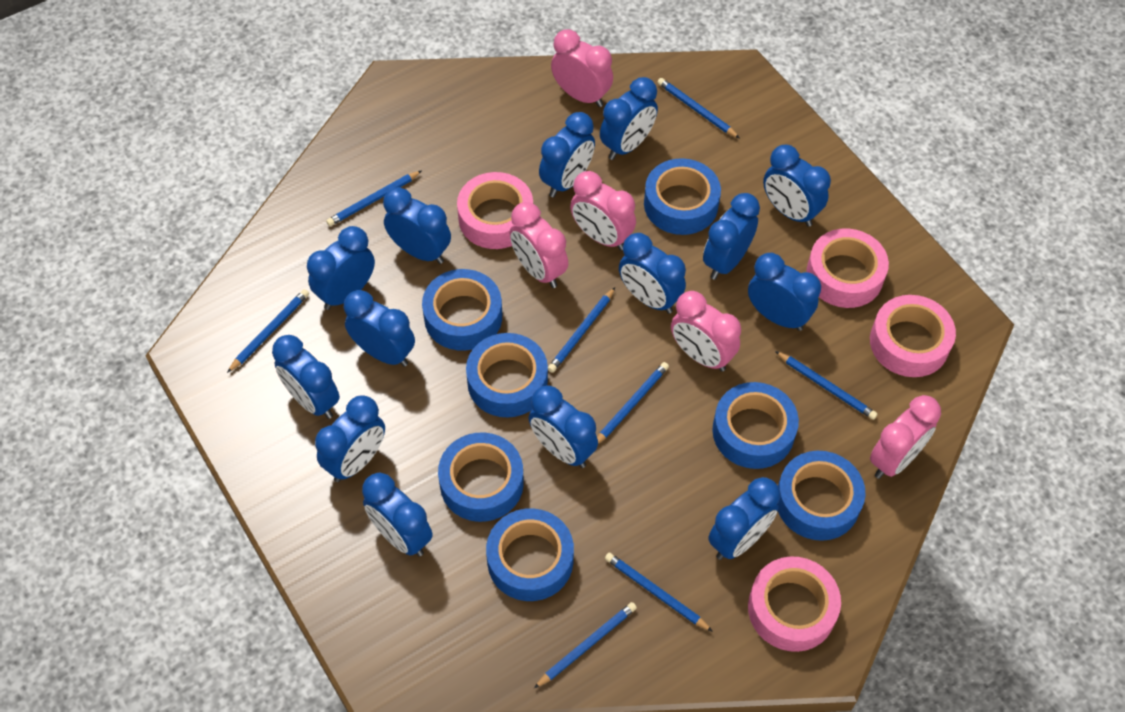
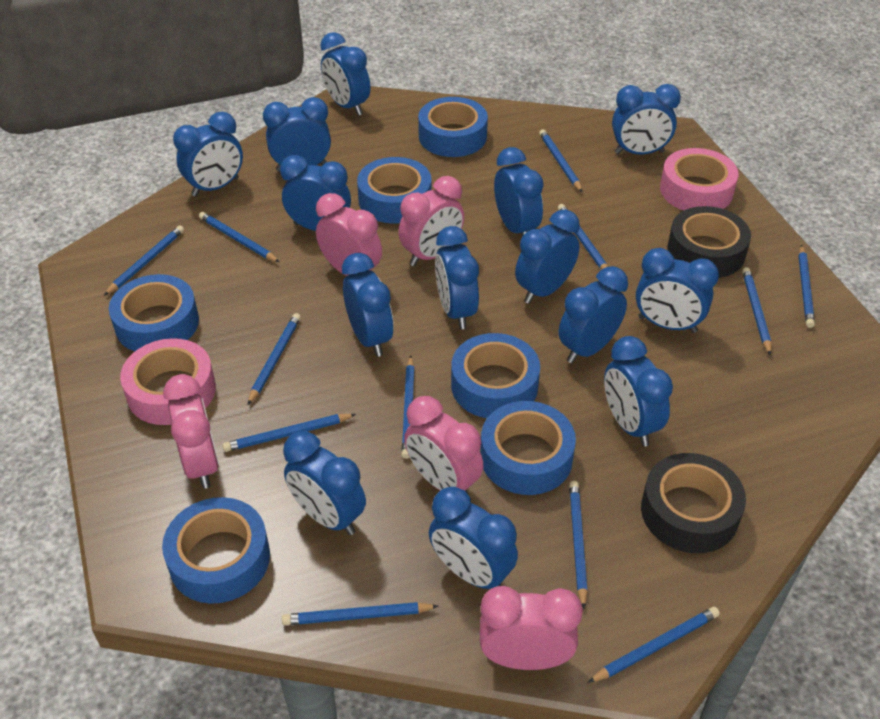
black tape: none = 0 -> [641,453,746,553] [667,206,751,278] = 2
blue pencil: [227,289,309,373] [326,171,421,226] [534,602,637,688] [548,287,615,373] [597,362,669,444] [605,553,713,632] [658,78,740,138] [775,351,877,420] = 8 -> [104,225,184,296] [199,212,279,262] [222,414,356,452] [248,313,301,405] [282,602,439,625] [401,356,415,459] [539,129,582,192] [558,204,608,270] [569,481,588,609] [588,607,720,683] [742,267,771,355] [798,245,815,328] = 12
blue tape: [422,269,502,351] [438,433,524,522] [466,333,548,417] [486,508,574,601] [644,158,721,235] [712,382,799,469] [778,451,866,541] = 7 -> [109,274,199,351] [162,497,270,604] [357,157,432,224] [418,97,488,157] [451,333,540,418] [480,401,576,495] = 6
pink tape: [457,172,533,249] [748,557,841,652] [806,228,889,308] [870,295,956,377] = 4 -> [120,338,216,425] [660,148,739,211] = 2

